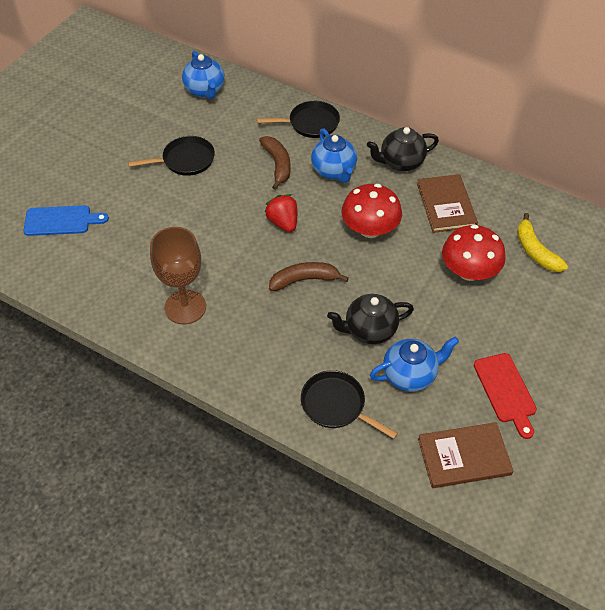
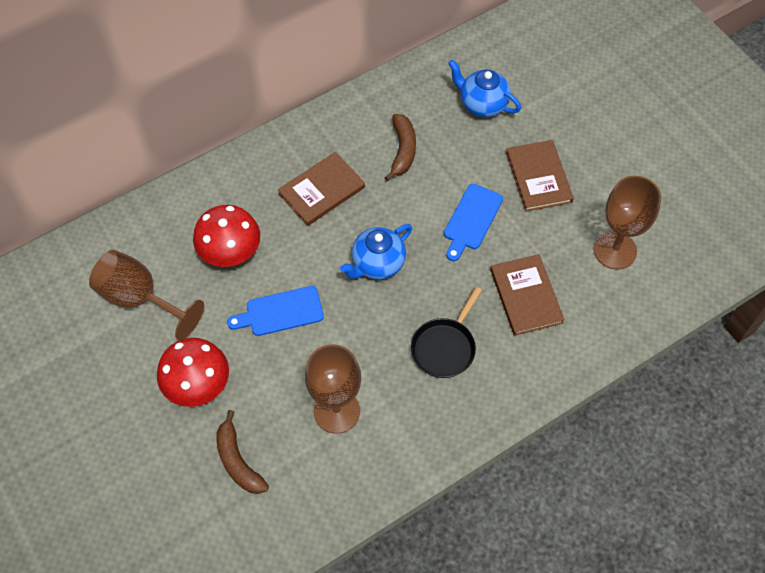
black pan: [128,136,215,176] [257,101,340,138] [301,370,398,439] = 3 -> [411,287,482,378] = 1
black teapot: [327,294,414,344] [367,127,439,171] = 2 -> none = 0
blue cutting board: [23,205,109,236] = 1 -> [227,286,324,336] [444,184,503,261] = 2
blue teapot: [182,51,225,99] [311,128,357,183] [370,337,459,392] = 3 -> [340,224,412,280] [448,60,521,117] = 2
brown book: [417,174,478,233] [418,422,513,488] = 2 -> [278,152,365,226] [490,254,565,336] [506,140,574,212] = 3
brown goblet: [150,227,206,324] = 1 -> [89,250,204,340] [305,344,361,434] [594,176,661,269] = 3
red cutting board: [474,353,537,439] = 1 -> none = 0
red strawberry: [265,194,297,232] = 1 -> none = 0
yellow banana: [517,213,568,272] = 1 -> none = 0

